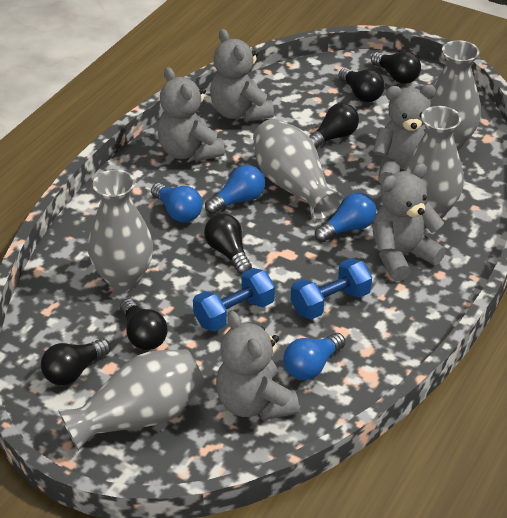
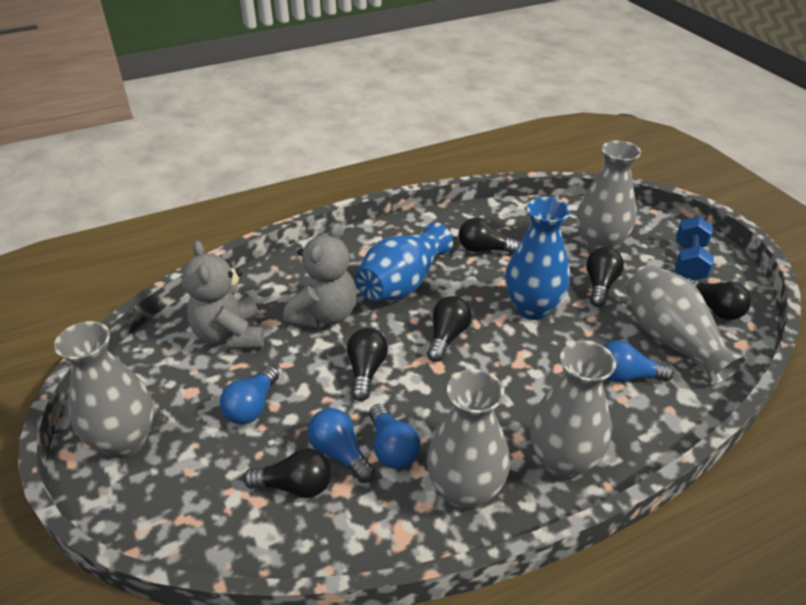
blue dumbbell: [193,268,275,332] [291,258,372,320] = 2 -> [675,216,714,280] = 1
blue vase: none = 0 -> [356,222,453,301] [505,197,570,320] = 2
grey teddy bear: [157,67,225,161] [210,29,274,122] [216,311,299,420] [372,163,446,281] [373,84,436,184] = 5 -> [182,240,264,350] [283,223,357,328] = 2

